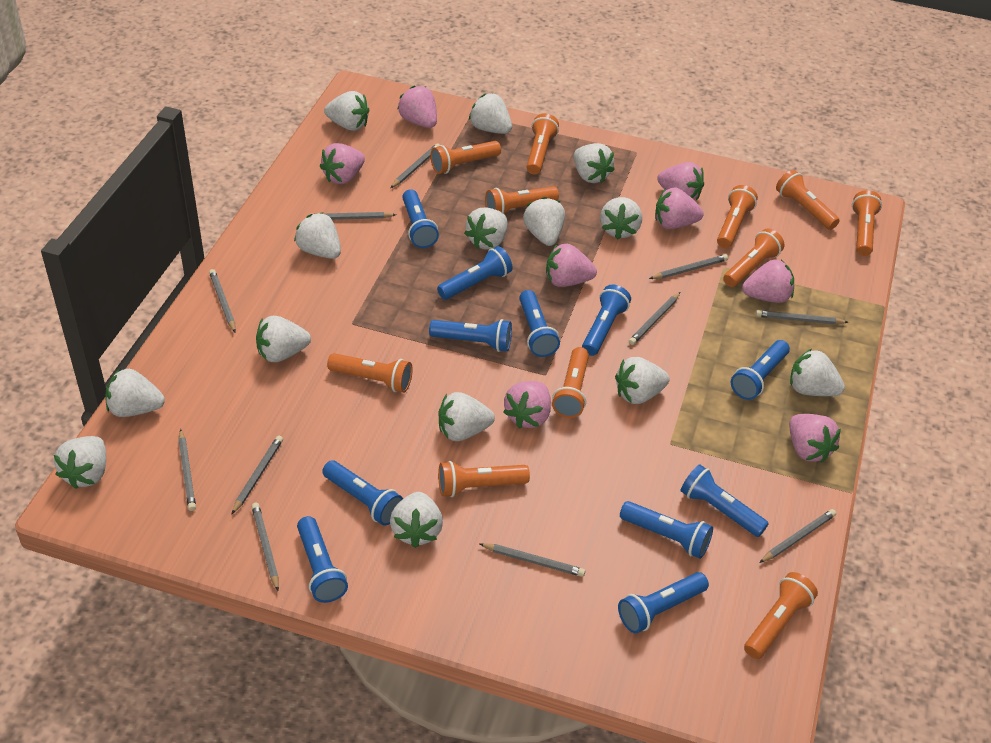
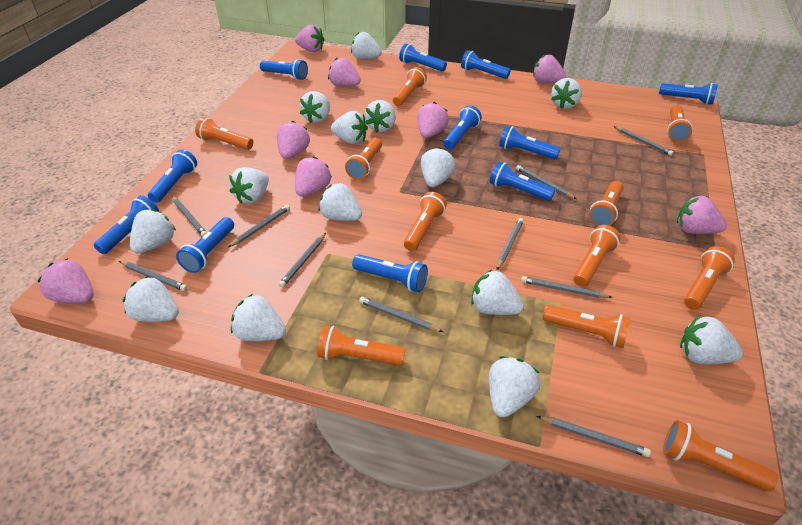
grey pencil: [178,429,196,511] [209,269,236,332] [232,436,283,514] [251,503,279,591] [316,212,396,220] [390,143,440,188] [480,543,585,577] [629,292,680,345] [649,254,728,279] [756,310,849,324] [759,509,836,563] = 11 -> [119,261,188,291] [172,196,207,237] [228,205,290,247] [279,233,326,288] [359,297,443,332] [496,218,524,270] [516,165,577,199] [521,276,612,298] [537,416,651,457] [614,126,674,156] = 10

